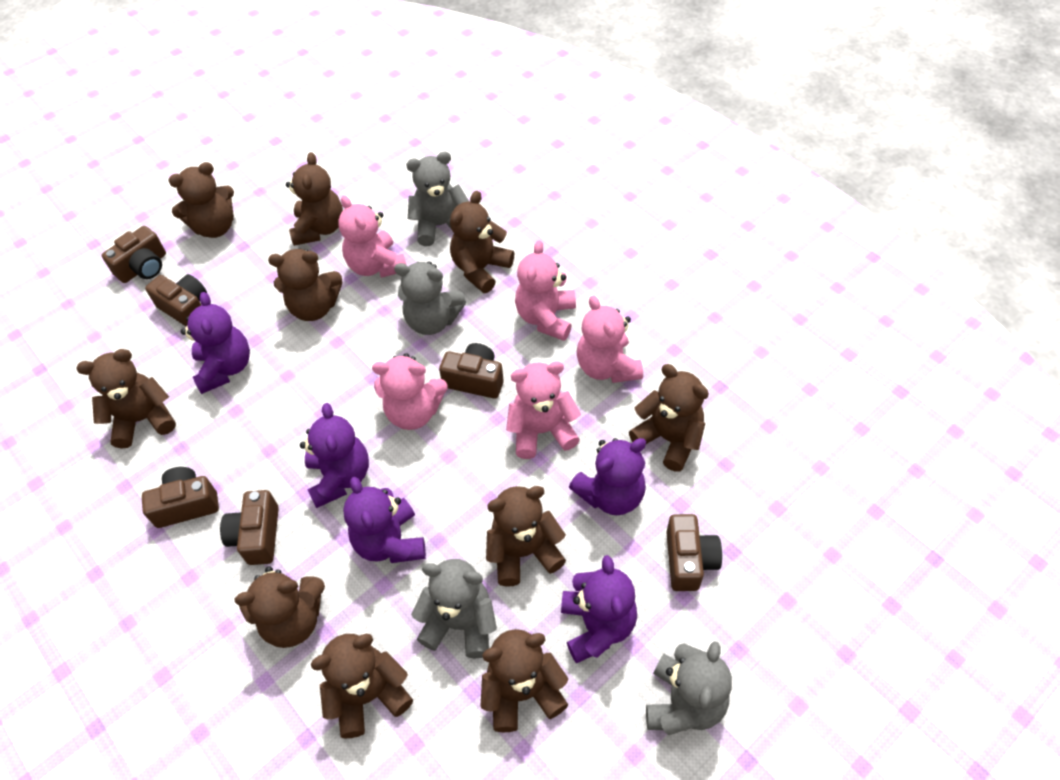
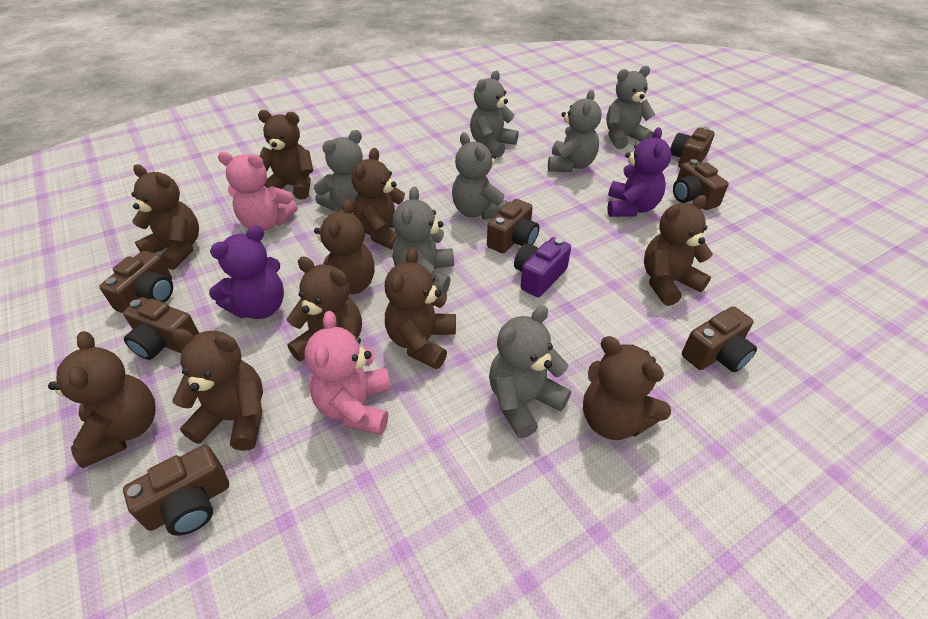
brown camera: [102,226,166,283] [142,467,219,528] [145,274,207,326] [220,490,279,565] [439,343,504,399] [666,514,722,591] = 6 -> [99,251,173,313] [123,297,199,360] [123,445,229,536] [487,199,539,253] [670,127,715,168] [673,159,729,210] [682,307,757,372] = 7
grey teddy bear: [394,262,466,335] [406,152,469,246] [411,559,497,658] [646,641,732,735] = 4 -> [314,130,363,212] [392,187,454,293] [452,132,508,220] [470,70,519,158] [489,305,571,438] [548,90,601,172] [606,66,655,149] = 7
pink teddy bear: [338,195,406,278] [372,353,447,430] [506,361,581,459] [515,240,576,341] [577,295,643,383] = 5 -> [218,152,298,231] [305,311,391,435] = 2
purple camera: none = 0 -> [514,237,571,297] = 1
purple teddy bear: [181,292,250,394] [300,403,369,508] [343,477,426,563] [561,555,637,663] [569,438,646,515] = 5 -> [209,225,284,319] [607,127,672,217] = 2

